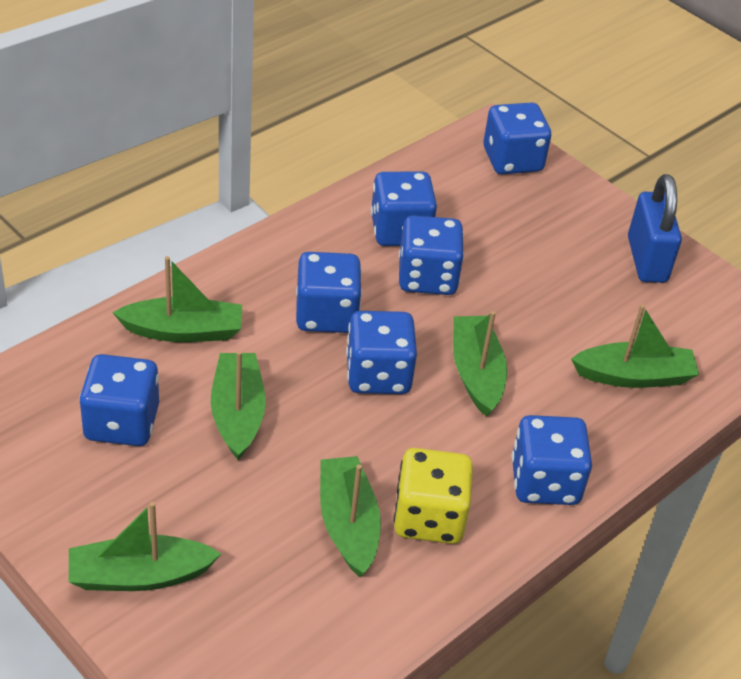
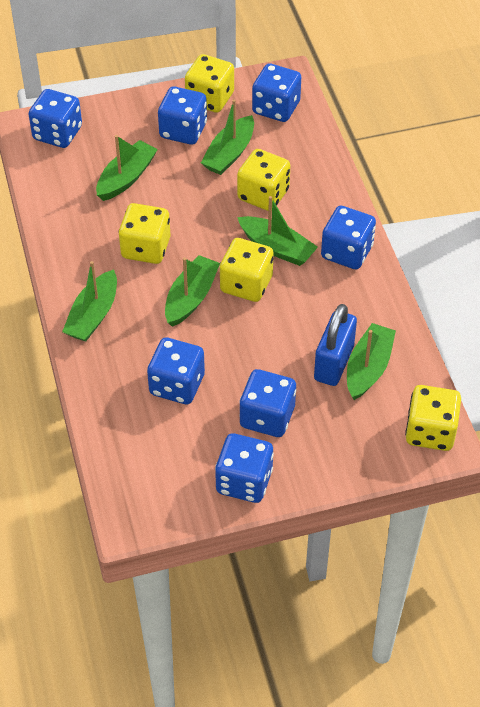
yellow dice: [394,448,473,544] = 1 -> [119,203,171,264] [185,54,234,113] [220,238,274,302] [237,149,290,211] [405,385,461,451] = 5

